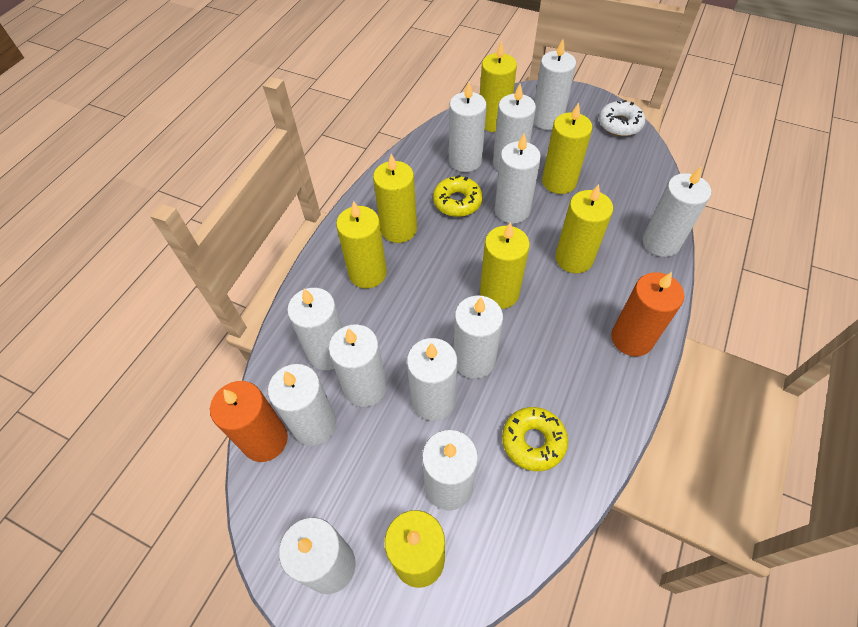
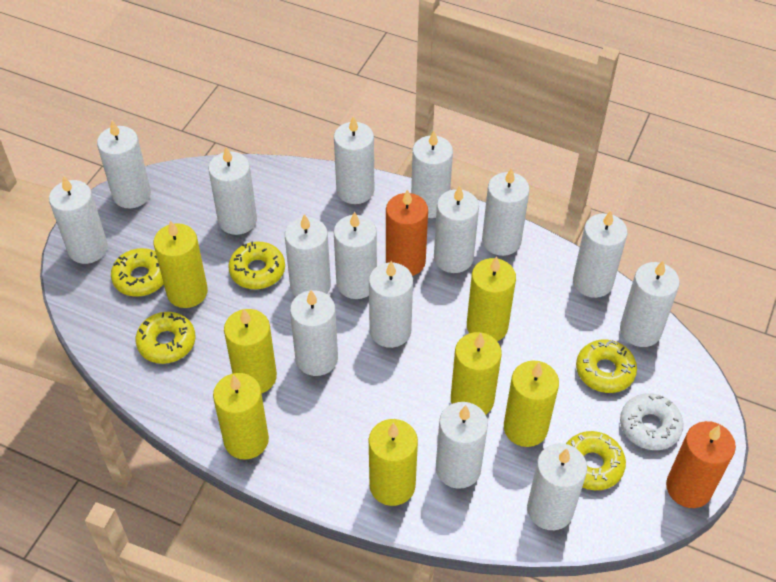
white candle: [268,364,337,446] [279,517,356,594] [287,288,343,370] [329,324,387,407] [407,338,457,421] [422,430,478,510] [449,82,487,172] [454,296,503,379] [493,83,536,171] [495,133,541,224] [533,39,576,130] [642,167,711,257] = 12 -> [49,176,108,264] [97,121,151,208] [209,147,257,235] [285,214,331,297] [290,290,338,376] [334,116,374,204] [334,211,377,299] [369,261,413,348] [411,130,453,218] [434,185,479,273] [436,402,488,489] [482,168,530,256] [527,443,587,530] [573,210,628,298] [620,260,680,347] = 15
yellow donut: [433,175,483,217] [502,407,568,471] = 2 -> [111,248,164,297] [136,312,196,364] [228,242,285,289] [566,431,626,490] [576,340,637,393] = 5

